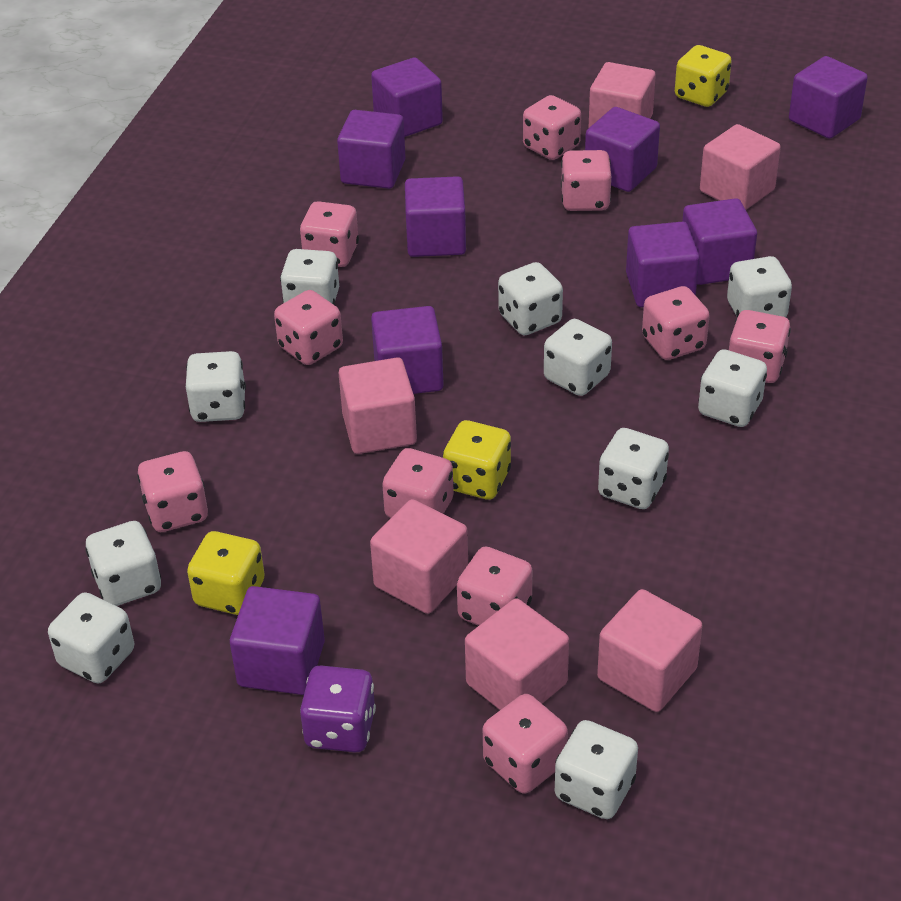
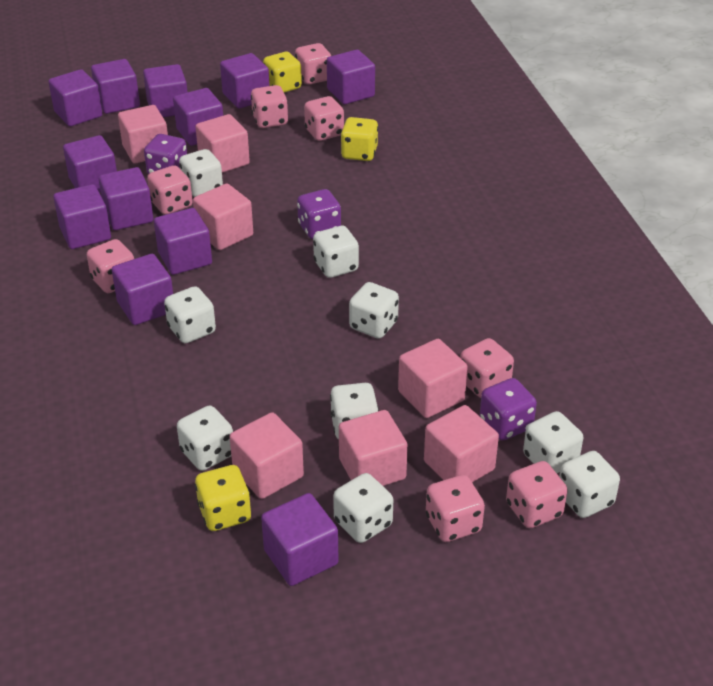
pink cube: [339,357,417,454] [370,499,468,614] [465,598,569,710] [588,62,656,128] [597,589,703,712] [700,124,781,210] = 6 -> [118,105,168,164] [193,183,253,250] [195,114,250,173] [230,412,304,499] [339,410,408,486] [398,339,468,418] [424,405,499,482] = 7
pink dice: [137,451,208,532] [274,290,343,365] [300,201,359,267] [382,448,454,518] [457,546,532,626] [483,694,568,794] [523,95,581,160] [561,150,611,211] [642,286,710,360] [729,310,791,383] = 10 -> [87,239,134,293] [147,165,193,215] [251,85,288,128] [295,43,331,85] [304,96,344,141] [426,475,485,542] [460,338,514,398] [506,461,568,528] = 8
purple cube: [230,586,325,695] [337,110,405,189] [371,57,443,137] [371,306,444,394] [405,176,466,257] [585,107,660,192] [626,221,699,307] [682,198,757,285] [789,56,868,139] = 9 -> [48,69,103,126] [53,184,111,249] [63,135,117,192] [91,59,140,114] [99,167,153,230] [112,254,173,325] [143,64,187,117] [154,208,212,275] [173,88,223,146] [220,53,270,109] [261,493,338,586] [327,50,375,104] = 12
purple dice: [300,666,376,753] = 1 -> [144,134,187,174] [297,189,341,239] [480,378,537,440] = 3
white dice: [48,592,134,684] [85,521,161,606] [186,351,246,422] [280,249,339,305] [498,262,563,335] [544,319,612,396] [555,720,638,819] [598,428,669,509] [698,349,767,427] [727,256,792,318] = 10 -> [164,286,216,343] [177,405,233,471] [179,149,223,197] [313,226,359,278] [330,383,379,440] [333,473,393,543] [349,282,399,338] [523,411,583,473] [559,451,620,518] = 9

